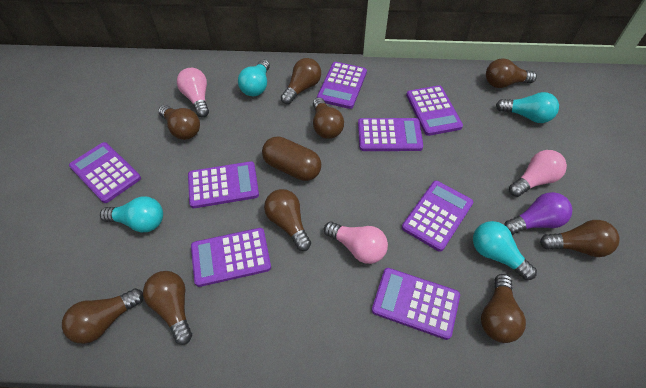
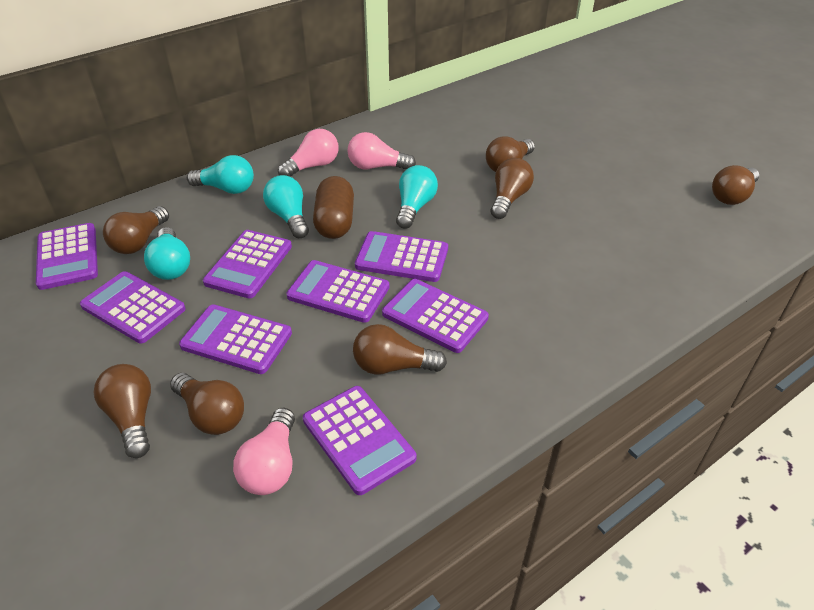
brown light bulb: [62,288,143,344] [143,271,192,345] [158,105,200,140] [264,189,311,251] [281,58,321,104] [313,97,344,139] [481,274,526,343] [486,58,537,88] [540,220,619,257] = 9 -> [94,364,151,458] [103,206,169,254] [170,373,244,435] [353,324,447,375] [486,136,535,172] [491,158,534,219] [712,165,759,205] = 7
purple light bulb: [504,192,572,235] = 1 -> none = 0

